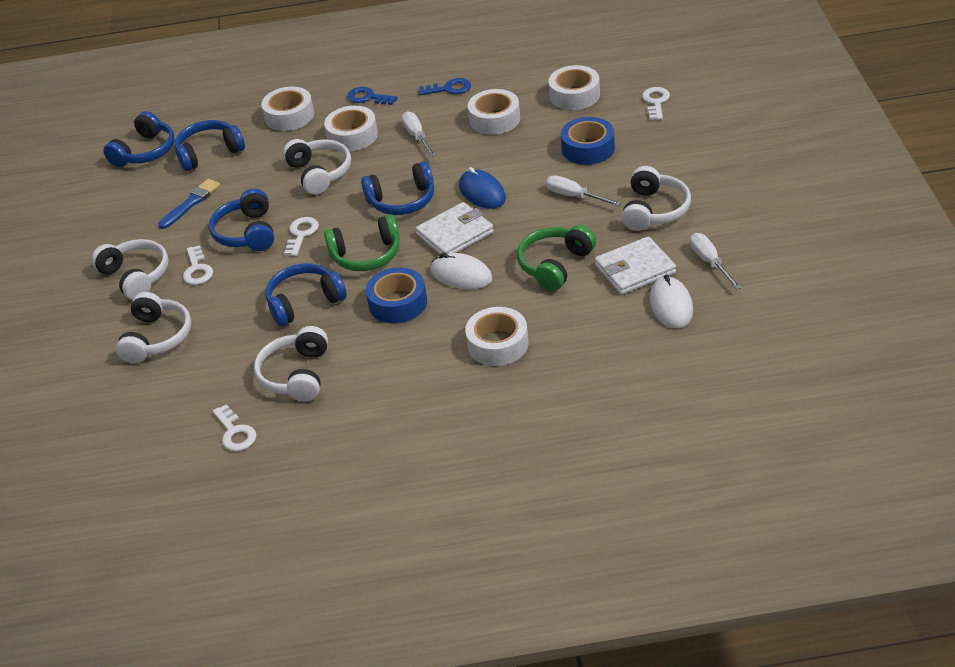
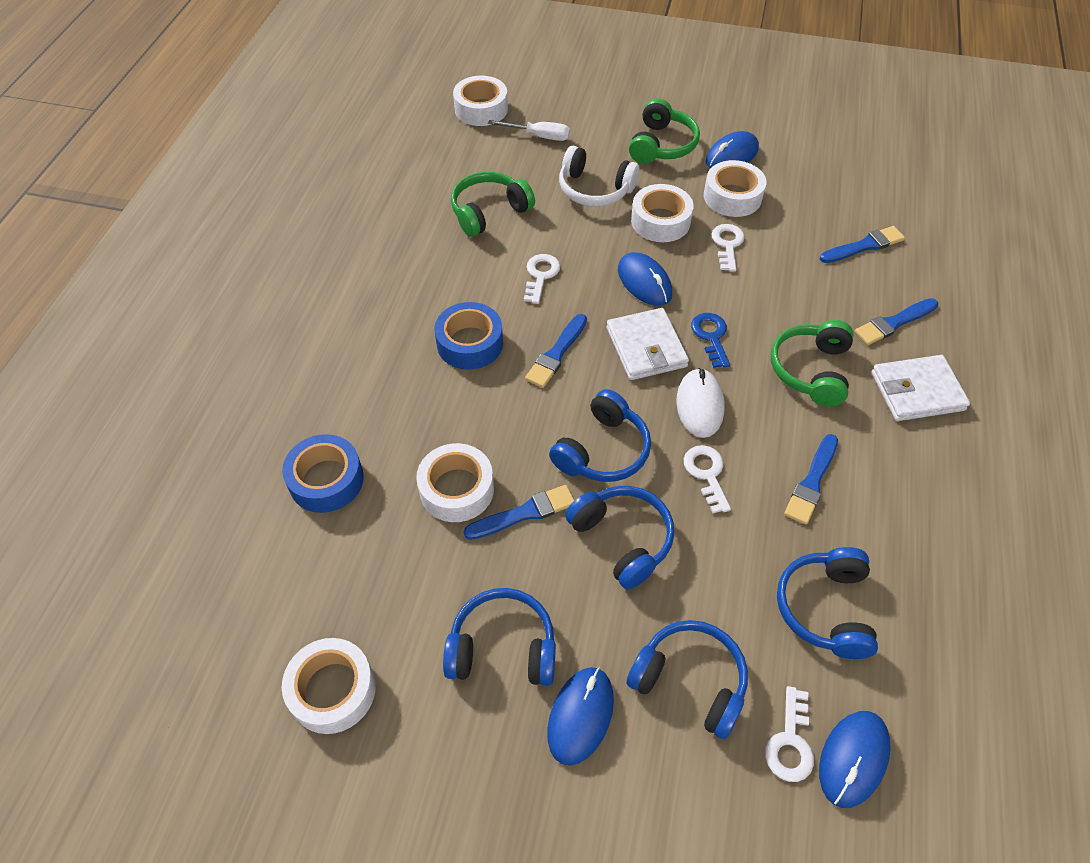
blue brush: [158,179,220,229] = 1 -> [463,485,575,540] [525,314,587,388] [784,434,838,524] [820,226,905,263] [854,298,938,345] = 5
blue key: [347,87,398,105] [419,78,471,95] = 2 -> [691,313,730,368] = 1
blue mouse: [459,167,506,209] = 1 -> [547,667,614,766] [618,252,672,306] [706,131,759,168] [819,711,891,808] = 4
green headphones: [324,214,400,271] [517,225,596,291] = 2 -> [451,171,535,237] [629,98,700,164] [771,320,853,407] = 3
white headphones: [91,239,169,300] [116,292,191,363] [254,326,328,401] [283,139,351,195] [621,166,691,231] = 5 -> [559,146,639,206] = 1
white mouse: [430,253,493,289] [650,274,693,328] = 2 -> [676,368,724,438] = 1
white screwdriver: [401,112,436,157] [546,175,621,206] [690,233,741,289] = 3 -> [488,120,570,141] = 1

